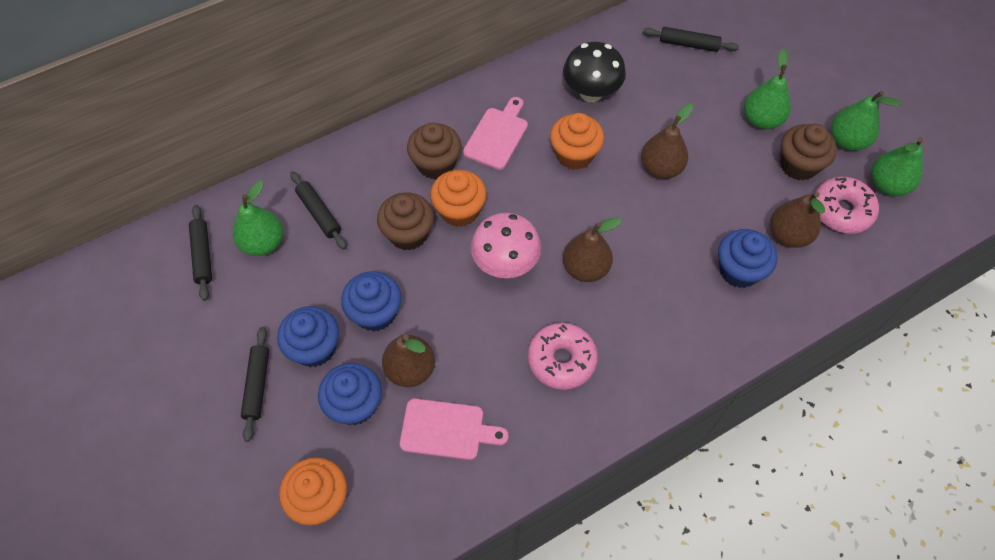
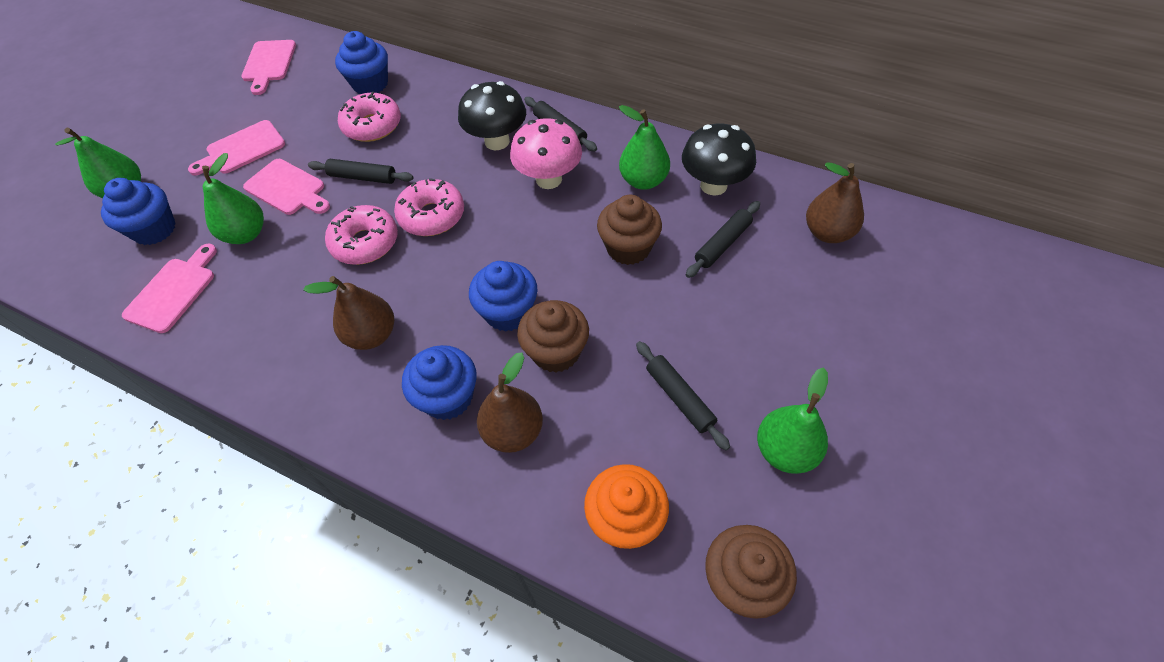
black mushroom: [563,42,626,102] = 1 -> [458,81,526,150] [682,123,756,196] = 2
brown pear: [382,335,435,387] [563,217,622,282] [641,103,693,179] [770,192,825,248] = 4 -> [303,276,394,350] [477,353,543,453] [806,162,864,243] = 3
orange cupcake: [279,458,347,525] [430,170,487,227] [550,113,604,170] = 3 -> [584,464,669,549] = 1
pink cutting board: [400,399,509,460] [463,97,528,170] = 2 -> [122,244,217,333] [188,120,285,176] [241,40,296,95] [243,159,330,215] = 4
pink donut: [528,323,598,390] [816,177,879,234] = 2 -> [325,205,398,265] [338,92,401,142] [394,178,464,236] = 3

